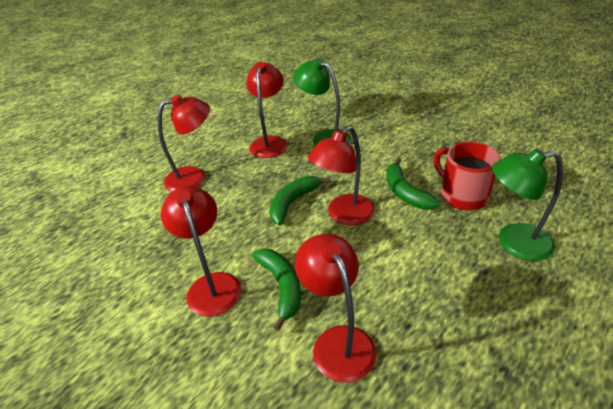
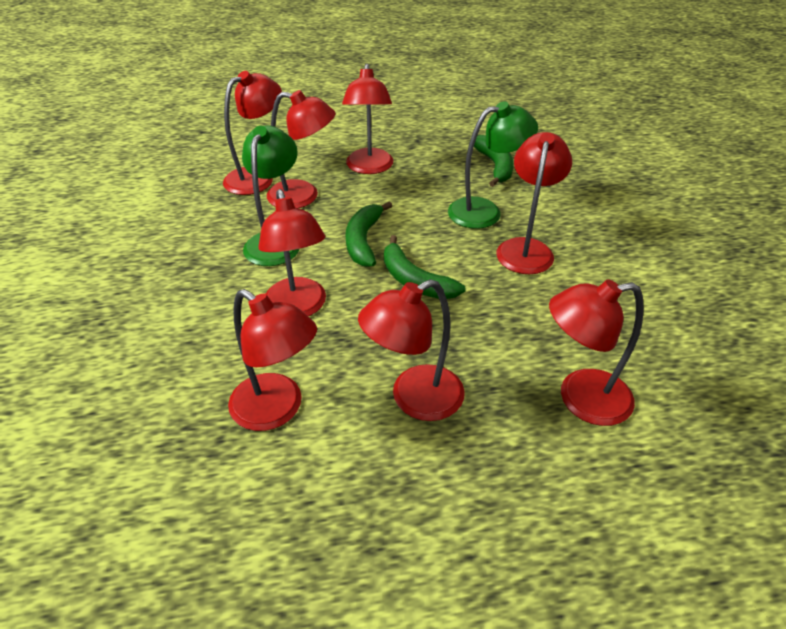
red lamp: [158,95,210,192] [161,186,241,317] [246,62,287,158] [295,234,377,383] [308,126,375,225] = 5 -> [223,71,282,195] [228,289,317,431] [258,189,326,316] [267,90,336,208] [342,64,393,174] [358,279,465,421] [496,132,572,274] [549,280,644,426] = 8
red mug: [434,142,500,210] = 1 -> none = 0

